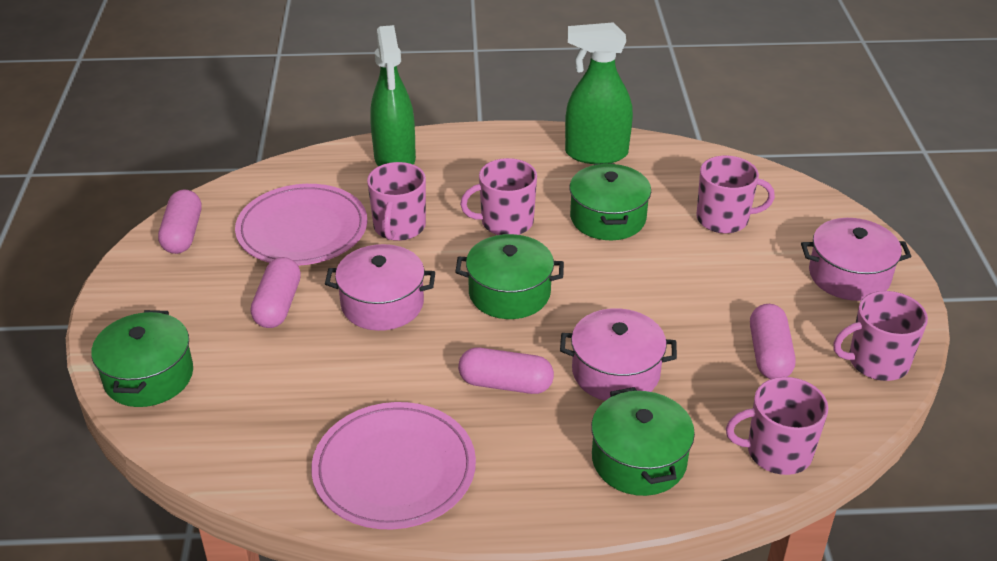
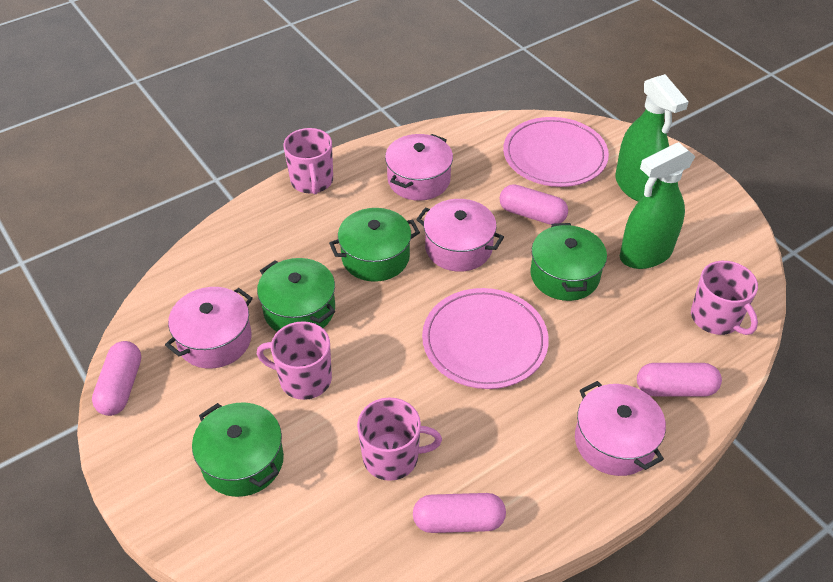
pink mug: [367,162,426,241] [460,158,537,235] [696,156,775,233] [726,377,828,475] [833,291,928,381] = 5 -> [257,321,332,400] [284,128,333,194] [357,397,442,481] [691,261,758,335] = 4
pink pot: [325,244,435,331] [560,308,677,401] [801,218,911,301] = 3 -> [165,287,253,369] [385,134,453,201] [416,199,504,272] [575,381,666,476] = 4

